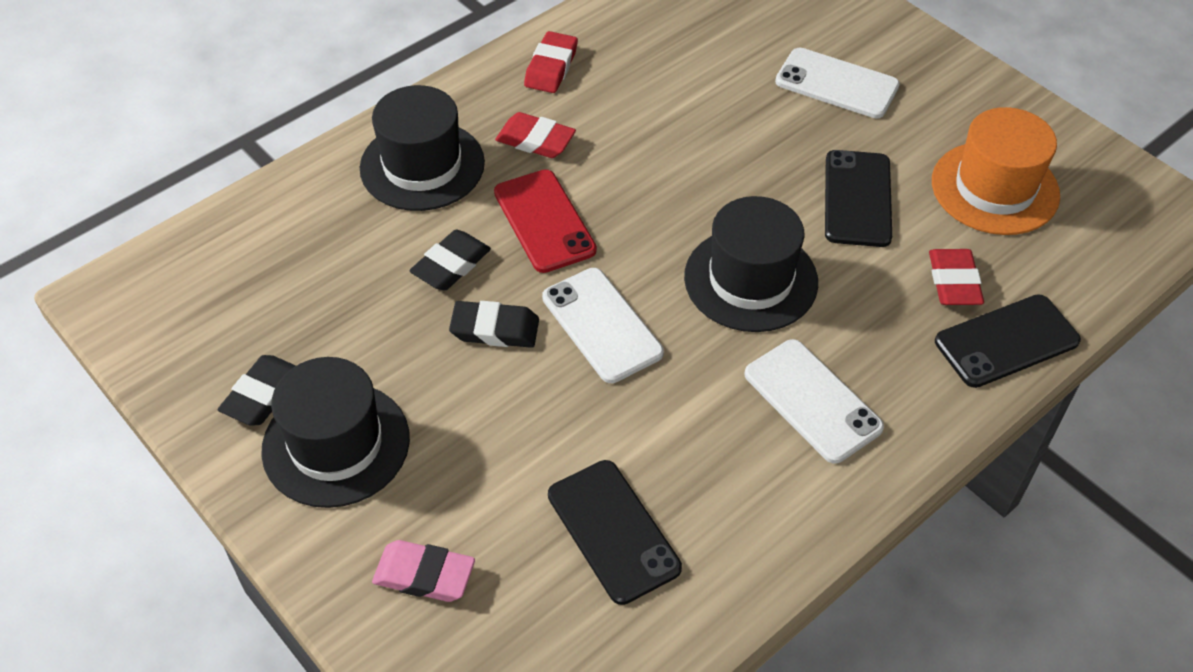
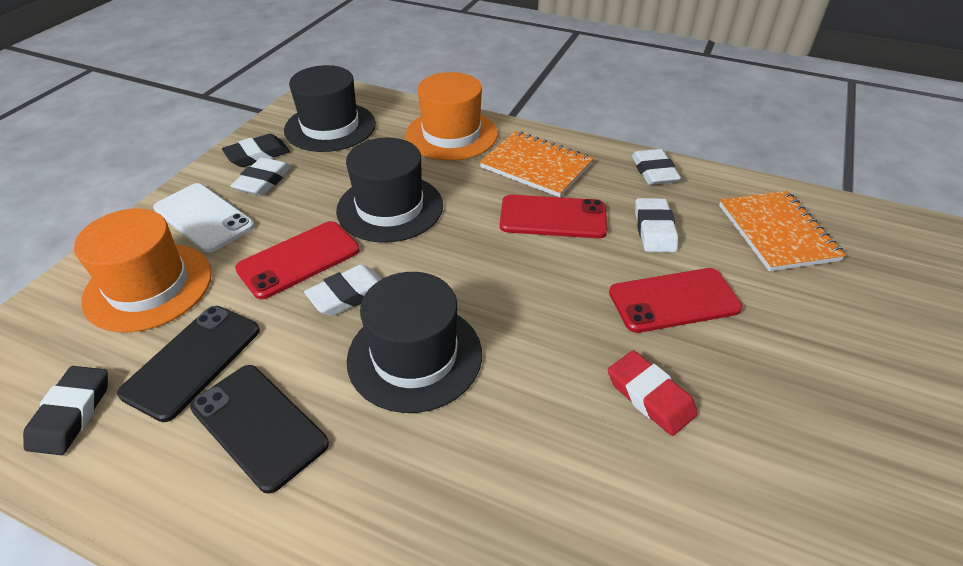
black eraser: [218,355,296,426] [409,230,491,290] [449,301,539,348] = 3 -> [23,366,108,455] [222,134,290,167] = 2
black phone: [548,460,682,605] [825,150,892,247] [935,294,1081,388] = 3 -> [117,306,260,422] [190,365,329,493] = 2
orange hat: [932,107,1060,235] = 1 -> [74,208,212,332] [405,72,498,161] = 2
orange notebook: none = 0 -> [480,131,593,197] [719,191,846,271] = 2
pink eraser: [372,540,475,602] = 1 -> none = 0
red eraser: [495,112,576,158] [524,31,578,93] [929,249,984,305] = 3 -> [608,350,698,436] = 1
red phone: [494,169,597,273] = 1 -> [235,221,360,299] [500,195,607,238] [609,268,743,333] = 3
white eraser: none = 0 -> [231,157,292,196] [304,264,381,316] [631,149,681,185] [635,198,678,252] = 4
white phone: [542,268,664,383] [744,339,884,464] [775,48,900,118] = 3 -> [153,183,255,252] = 1

